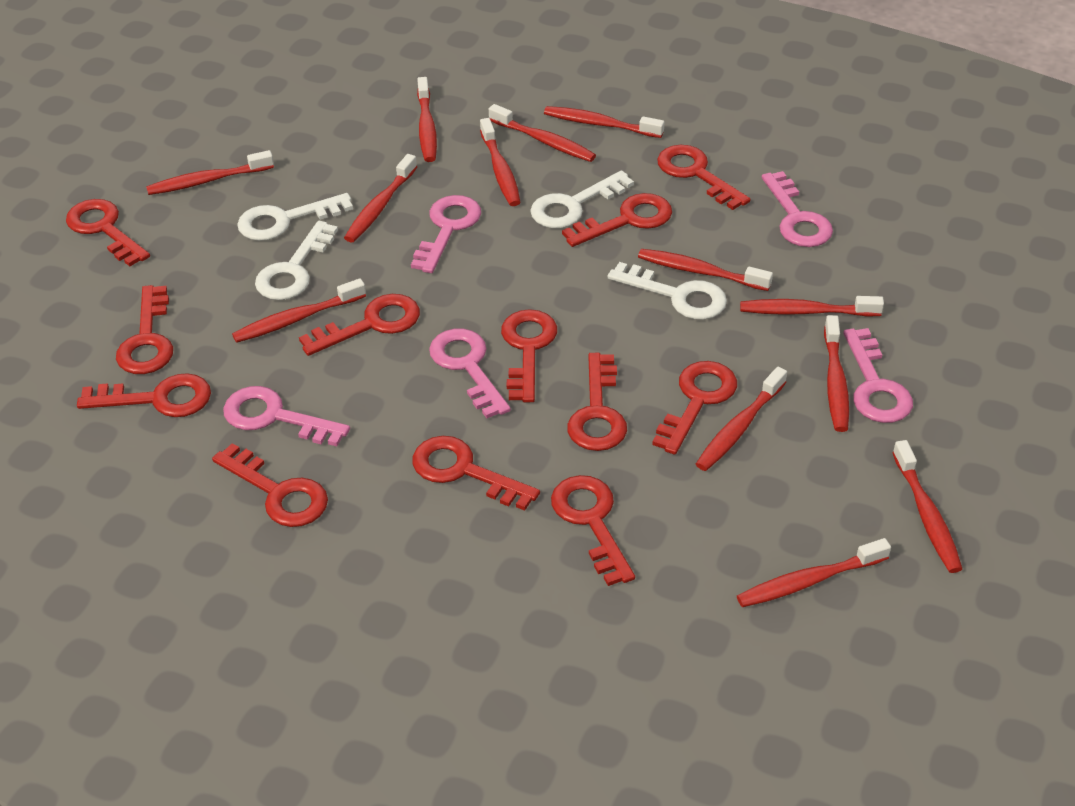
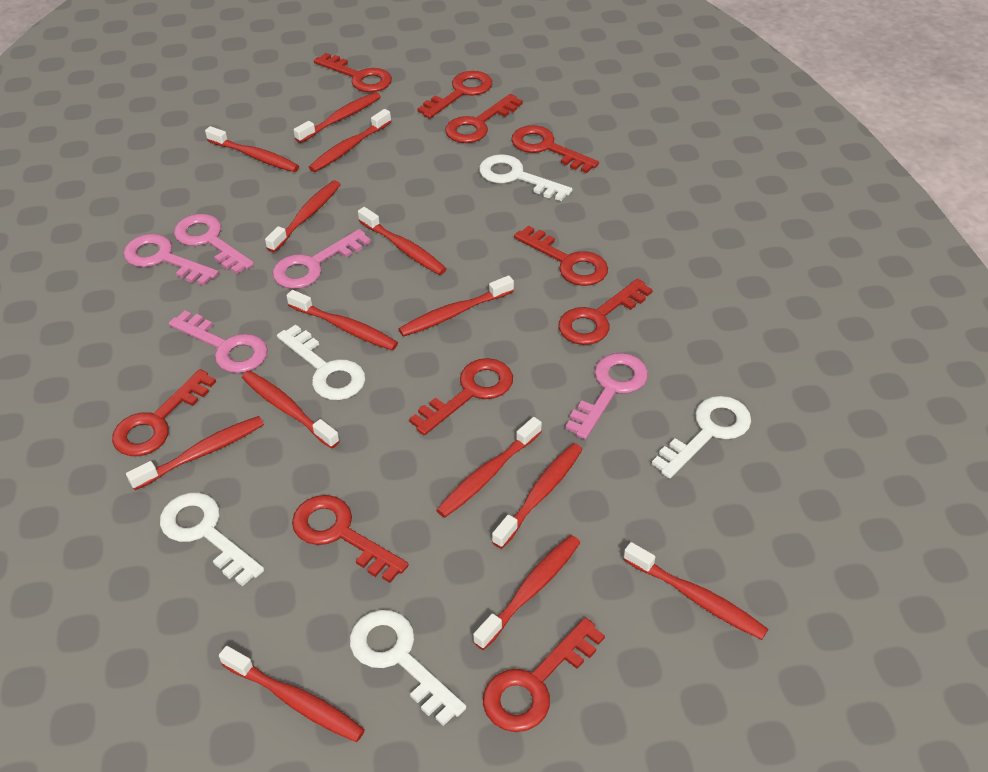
red key: [66,199,150,266] [77,373,211,417] [116,285,173,374] [212,443,328,527] [299,294,420,356] [412,436,540,511] [501,309,557,402] [551,475,635,586] [562,193,672,247] [567,353,627,451] [652,361,737,455] [657,145,750,210] = 12 -> [112,369,216,456] [292,495,409,583] [314,53,392,92] [409,358,513,435] [417,71,492,119] [445,94,523,143] [483,617,605,732] [511,125,599,173] [514,225,608,286] [558,278,653,345] = 10
red toothbrush: [146,150,274,195] [232,278,366,343] [344,154,417,242] [417,77,437,162] [480,118,521,206] [489,104,596,162] [544,106,664,138] [638,249,773,291] [696,367,787,471] [737,538,891,607] [740,296,884,317] [824,315,849,432] [893,440,962,573] = 13 -> [126,416,264,490] [205,126,299,172] [219,646,365,742] [242,370,340,449] [265,180,341,252] [287,290,398,351] [294,92,381,143] [309,109,391,172] [358,207,447,275] [399,275,514,337] [436,417,542,518] [473,535,580,650] [492,443,583,549] [623,542,768,640] = 14
white key: [237,193,353,241] [255,221,338,300] [530,170,634,228] [608,262,727,320] = 4 -> [160,493,264,586] [277,325,365,400] [350,610,466,726] [479,154,573,201] [652,396,751,479] = 5

